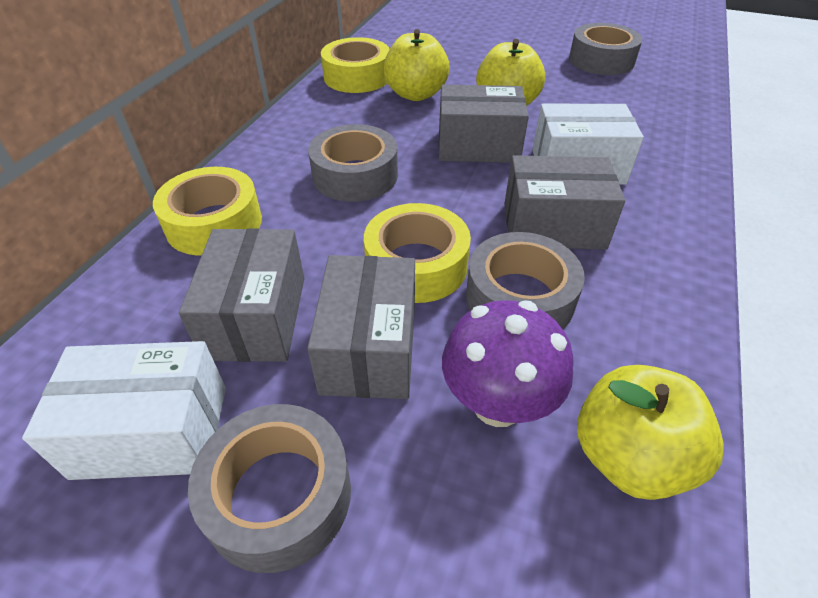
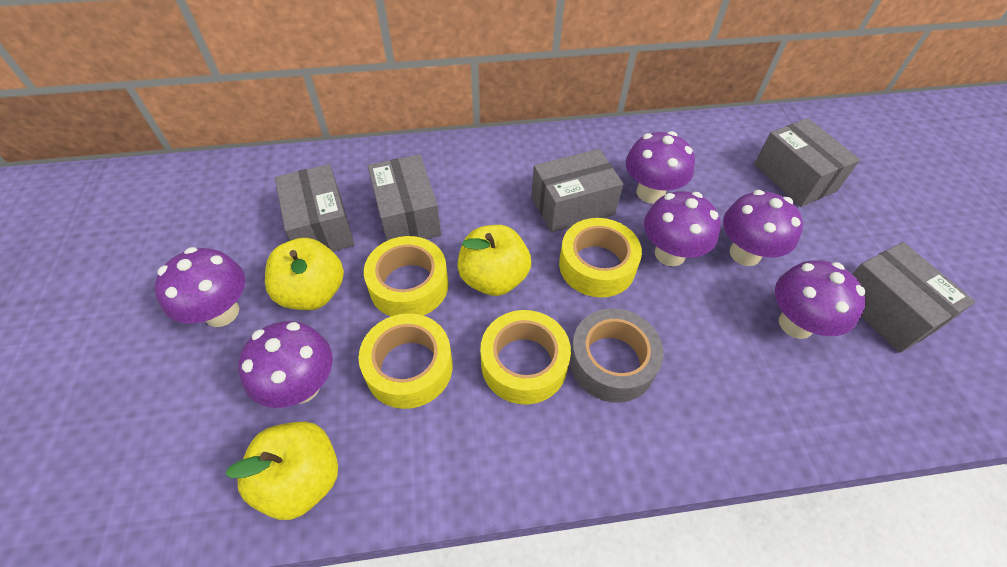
grey box: [179,228,305,362] [307,255,415,399] [439,85,529,163] [504,155,625,250] = 4 -> [275,164,354,252] [368,154,441,241] [531,149,623,233] [754,118,860,207] [852,242,975,353] = 5
grey tape: [188,404,351,573] [308,124,398,202] [466,232,585,329] [569,23,642,75] = 4 -> [569,309,664,402] = 1
purple mushroom: [442,300,574,427] = 1 -> [155,247,245,327] [238,321,333,408] [626,131,695,203] [644,191,721,266] [723,190,803,266] [775,260,866,339] = 6
white box: [22,341,226,480] [532,104,644,185] = 2 -> none = 0
yellow tape: [153,167,262,256] [321,37,389,93] [364,203,471,303] = 3 -> [358,313,453,409] [364,236,449,316] [480,310,571,405] [559,218,642,298] = 4

